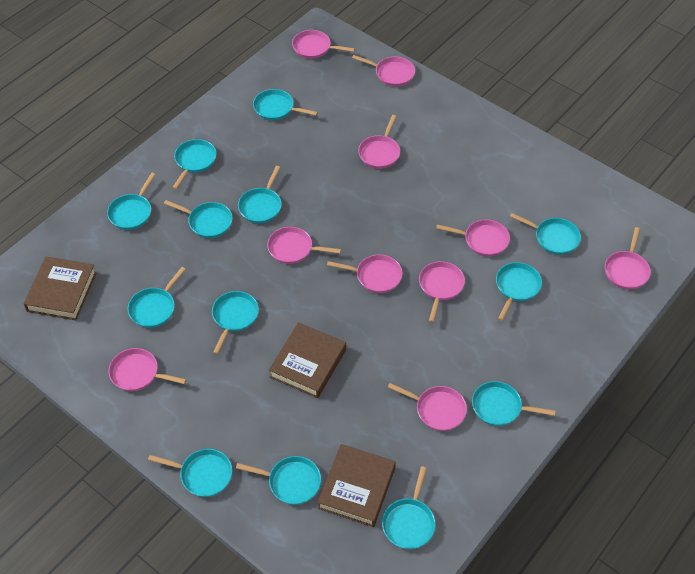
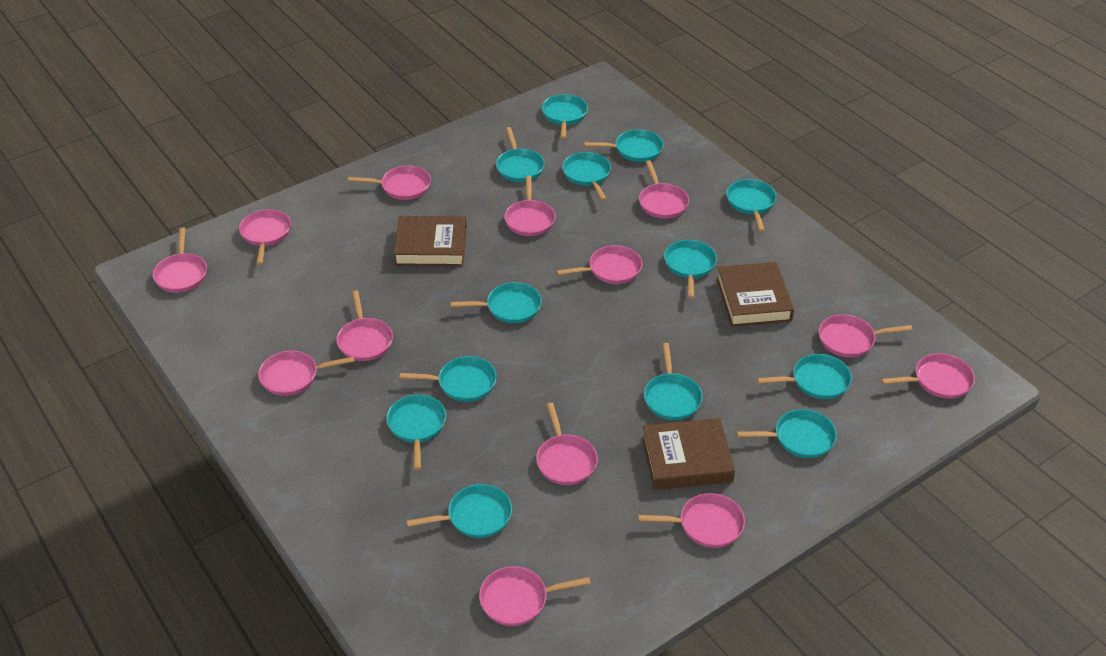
pink pan: [108,348,186,391] [267,227,341,264] [292,30,355,59] [327,254,402,293] [352,55,415,86] [358,115,400,169] [388,383,467,431] [419,261,465,323] [436,219,510,256] [605,227,651,289] = 10 -> [153,228,207,293] [239,209,291,265] [258,350,355,396] [336,291,393,361] [348,165,431,200] [479,566,591,626] [505,176,556,236] [536,403,598,485] [556,245,642,284] [638,493,745,548] [639,160,689,219] [819,314,912,357] [881,353,975,399] = 13

